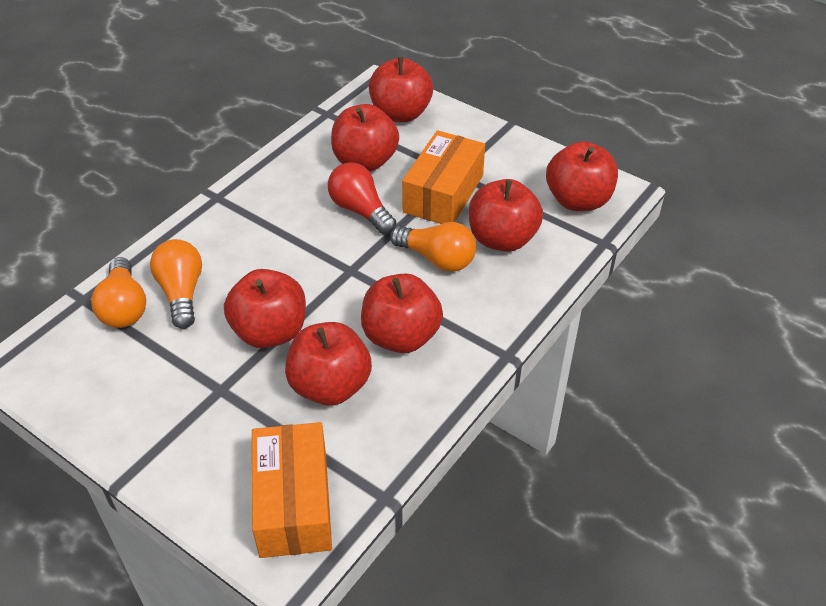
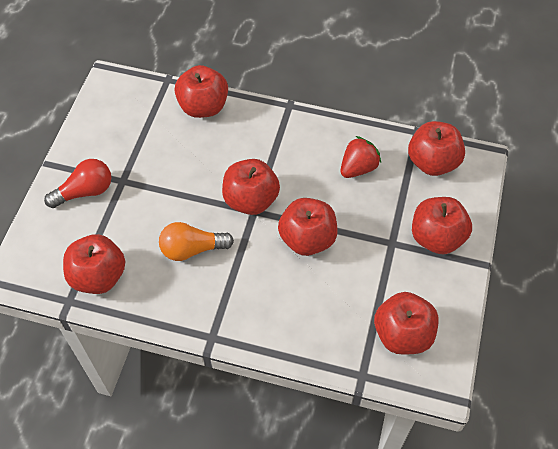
orange box: [252,422,332,558] [402,130,485,224] = 2 -> none = 0
orange light bulb: [91,257,146,328] [150,239,202,329] [390,222,476,272] = 3 -> [159,222,234,261] = 1
red strawberry: none = 0 -> [341,136,381,178] = 1

